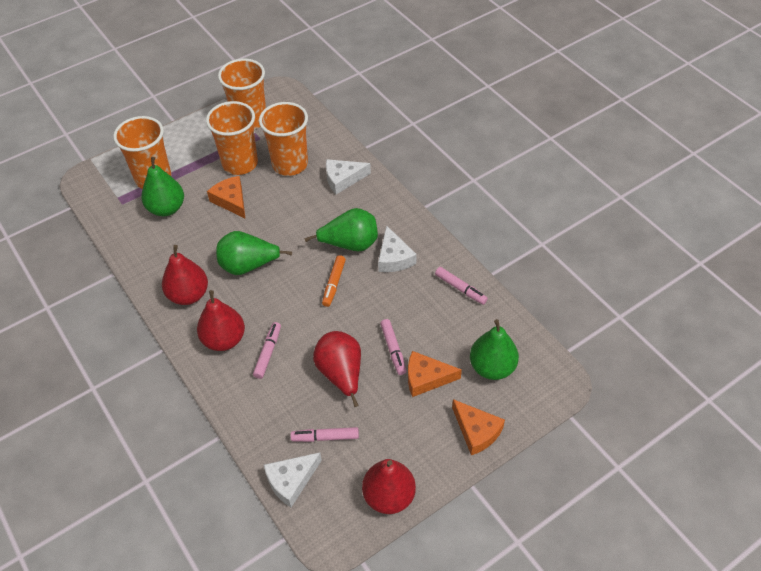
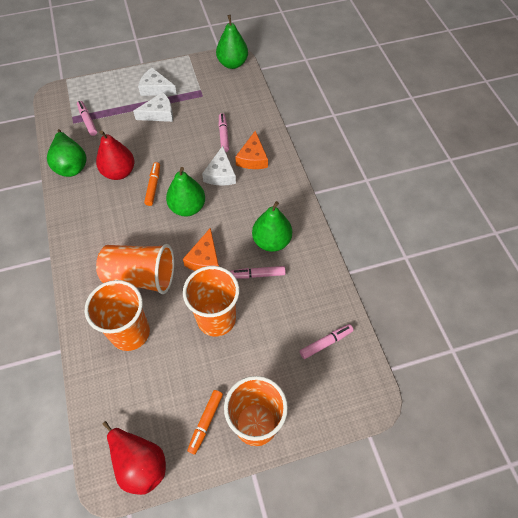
orange cheese: [207,176,246,219] [408,351,462,397] [452,399,505,455] = 3 -> [183,228,219,271] [235,131,268,169] = 2
orange marker: [322,255,346,307] = 1 -> [144,162,160,206] [187,390,223,455] = 2
red pear: [162,245,208,305] [197,290,245,351] [313,331,361,407] [362,459,416,514] = 4 -> [96,130,135,180] [102,421,166,495] = 2

